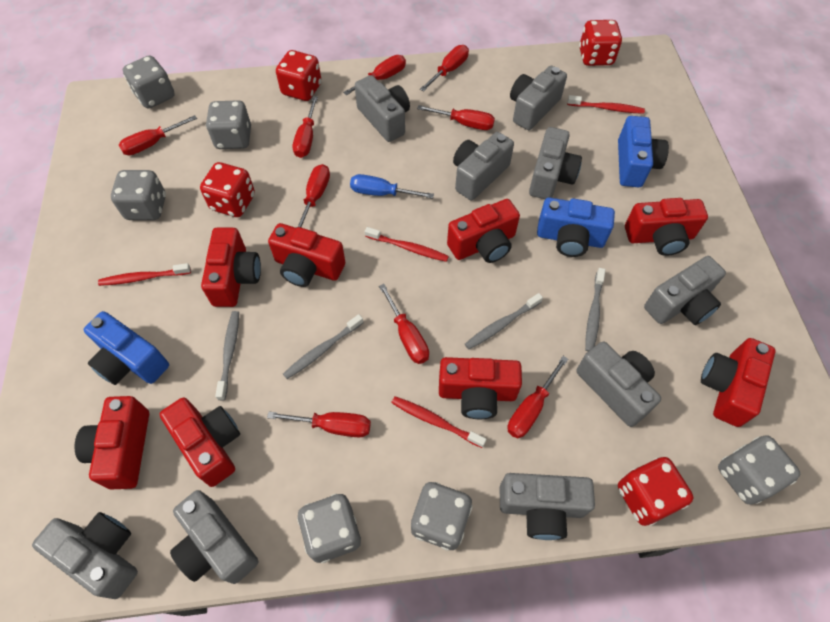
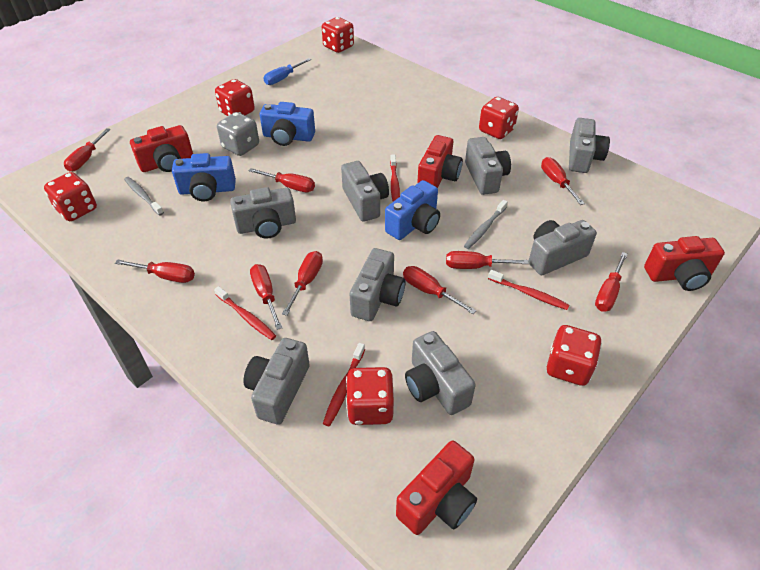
grey camera: [32,512,138,599] [170,490,258,584] [355,75,410,142] [453,132,514,200] [500,473,595,540] [510,66,567,130] [529,127,582,199] [576,341,661,427] [644,256,726,325] = 9 -> [230,187,296,239] [244,338,310,425] [341,161,389,222] [350,248,406,321] [405,331,476,415] [465,137,511,195] [529,220,597,275] [569,118,610,173] = 8
grey dice: [111,170,166,220] [123,56,175,108] [206,100,251,149] [297,494,361,563] [411,482,473,551] [718,435,800,505] = 6 -> [217,112,259,156] = 1
grey toothbrush: [215,311,239,400] [283,314,363,379] [465,293,543,350] [585,268,605,352] = 4 -> [124,177,164,216] [464,200,508,249] = 2
red camera: [75,396,149,490] [160,397,240,487] [201,227,261,307] [268,223,345,287] [439,357,522,419] [447,199,520,263] [625,198,708,256] [701,338,776,427] = 8 -> [130,125,193,172] [396,441,477,535] [417,135,463,188] [644,236,725,291] = 4
red dice: [200,162,255,217] [276,50,321,101] [579,20,622,66] [618,457,693,526] = 4 -> [44,172,97,221] [215,79,255,116] [322,17,354,53] [346,367,394,425] [479,97,519,139] [547,325,602,386] = 6

